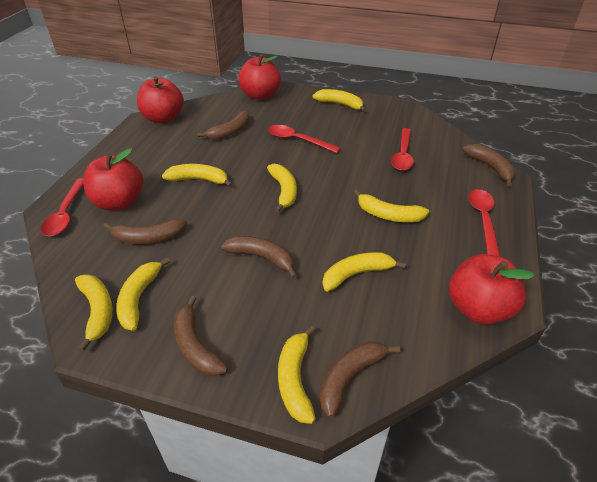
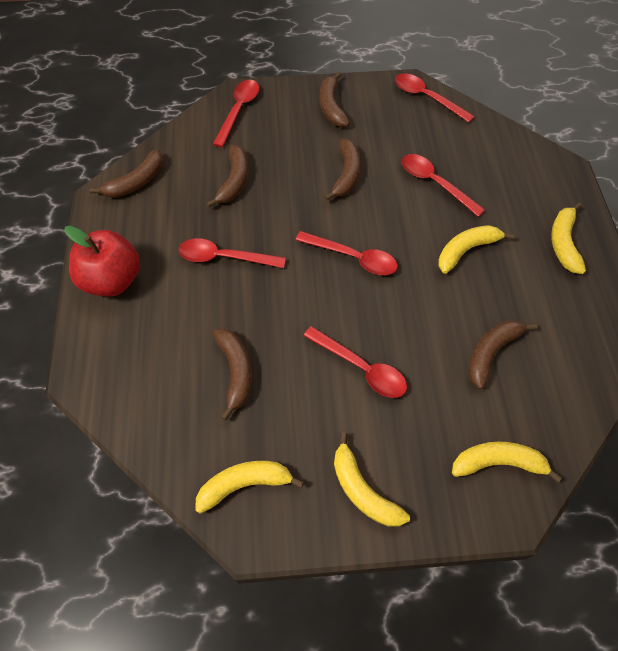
red apple: [83,148,143,211] [137,76,184,123] [238,54,281,100] [449,254,535,325] = 4 -> [65,226,140,297] = 1
red spoon: [41,178,84,236] [268,125,341,153] [391,128,414,171] [468,189,500,257] = 4 -> [179,238,286,268] [213,80,259,147] [296,231,398,275] [303,326,407,398] [395,73,475,123] [402,154,485,217] = 6
yellow banana: [75,274,113,352] [116,257,170,331] [162,164,233,187] [267,163,297,213] [278,325,316,424] [313,89,366,112] [323,252,406,292] [354,190,429,222] = 8 -> [195,461,304,514] [334,432,410,527] [438,225,514,274] [452,442,562,482] [551,202,586,274] = 5

